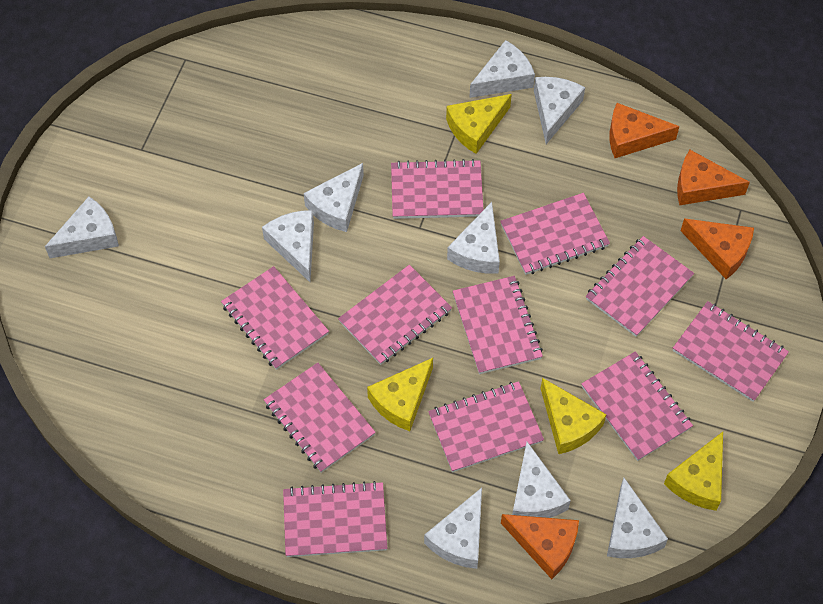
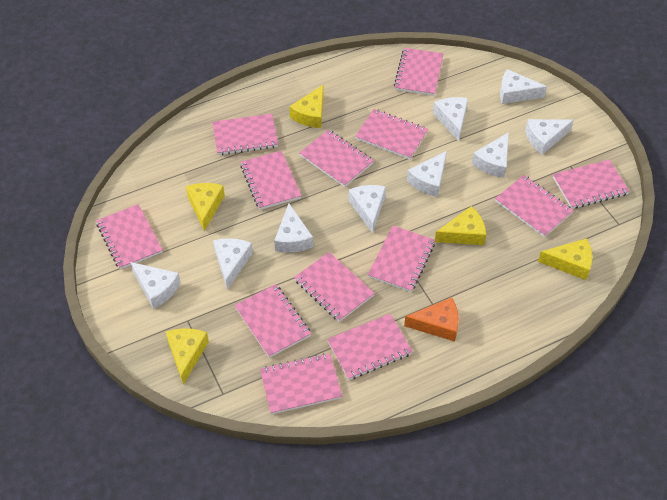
orange cheese: [501,514,579,579] [609,103,680,158] [677,150,750,205] [681,218,754,279] = 4 -> [404,297,459,342] = 1
pink notebook: [221,266,329,370] [264,363,376,473] [283,481,387,557] [338,265,452,365] [391,159,483,219] [428,381,544,472] [453,276,543,374] [500,193,610,275] [581,351,693,461] [586,236,694,337] [673,301,789,402] = 11 -> [96,204,163,270] [212,114,278,155] [235,284,311,358] [240,151,301,210] [260,353,342,414] [294,252,375,322] [299,130,374,187] [327,314,413,380] [355,109,428,159] [368,226,435,292] [394,48,444,96] [495,175,574,237] [553,160,630,209] = 13
yellow cheese: [367,358,433,431] [446,94,512,154] [541,378,607,454] [664,432,723,511] = 4 -> [166,328,209,385] [186,183,225,231] [289,85,324,128] [435,206,486,245] [538,238,592,280] = 5

